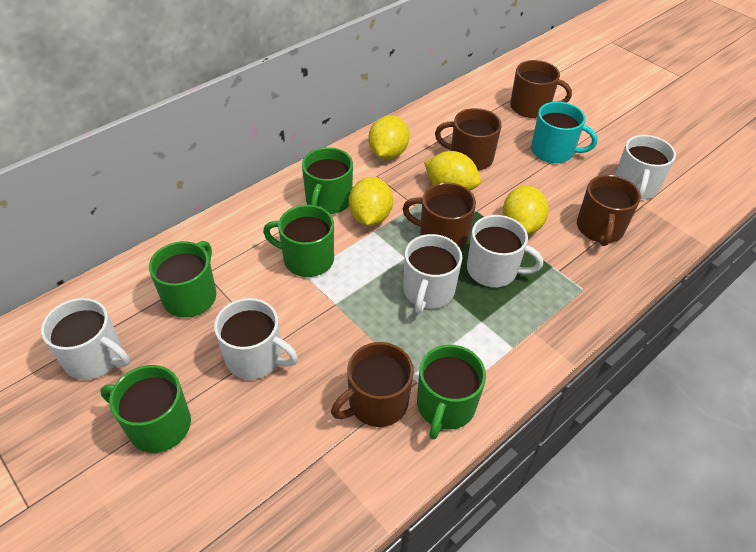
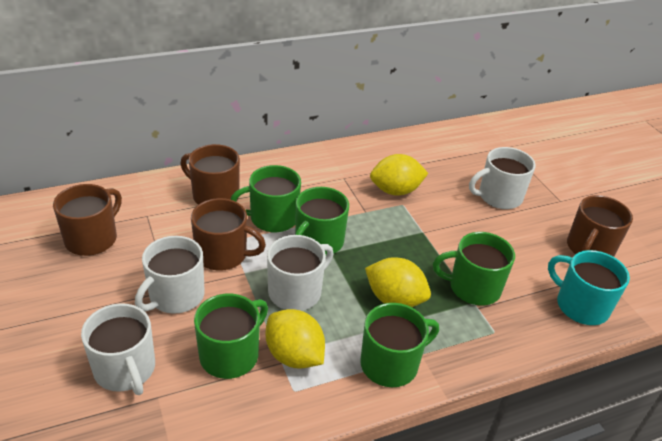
brown mug: [331,342,414,427] [402,183,476,249] [435,108,502,171] [510,60,572,118] [577,175,641,246] = 5 -> [53,184,122,256] [180,144,240,205] [191,198,266,271] [567,195,633,257] = 4
white mug: [41,298,130,380] [214,298,298,379] [403,234,462,313] [467,215,543,287] [615,135,676,199] = 5 -> [81,303,155,395] [135,236,205,314] [267,235,334,311] [469,147,535,209] = 4
yellow lemon: [349,177,393,226] [369,115,409,159] [424,151,481,191] [503,186,549,234] = 4 -> [266,309,325,368] [365,257,431,307] [370,154,428,196] = 3

